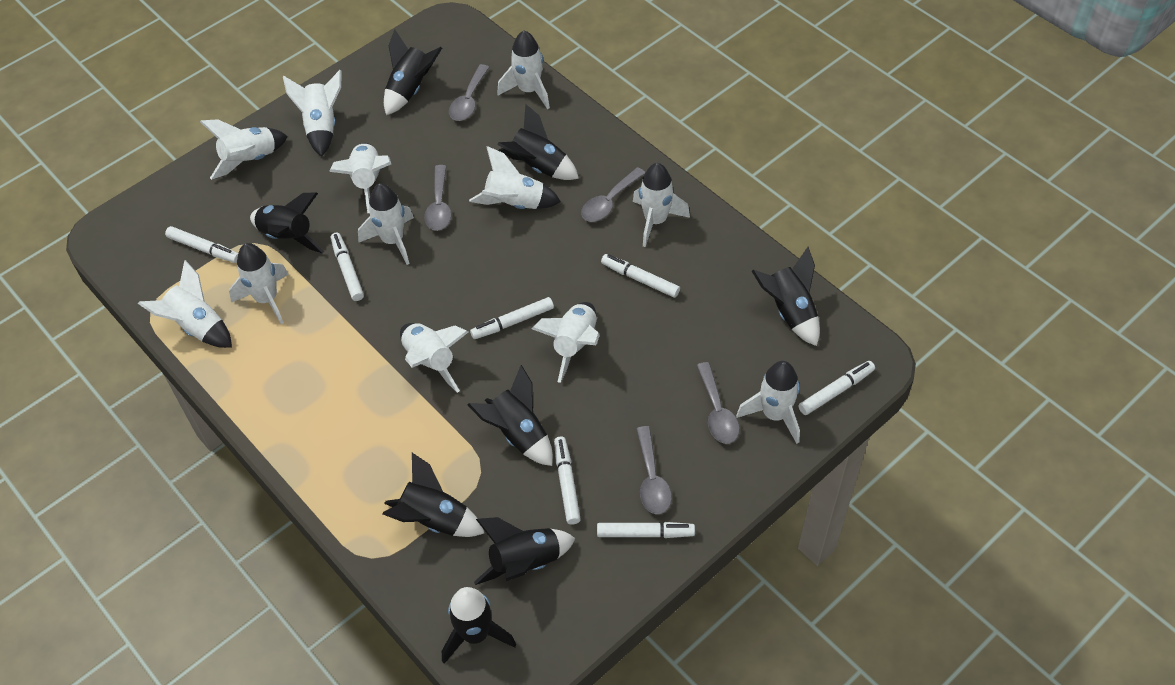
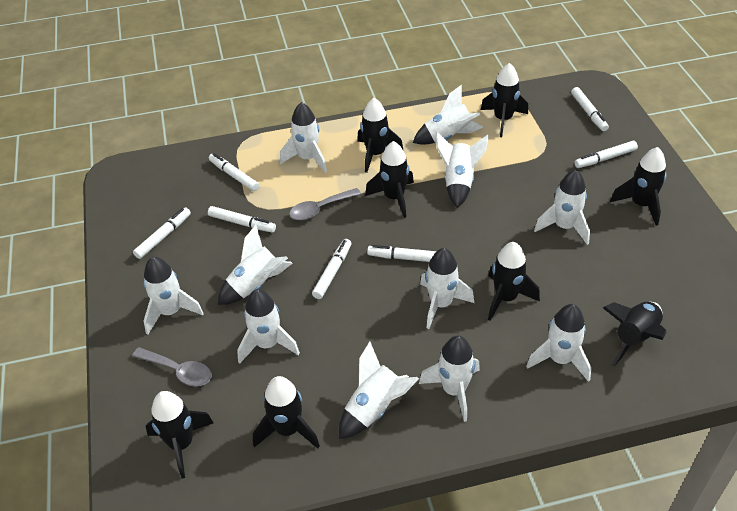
grey spoon: [424,165,452,231] [449,64,489,121] [581,167,645,222] [636,426,672,514] [697,362,740,444] = 5 -> [132,347,212,386] [289,188,361,220] = 2
white rocket: [138,260,232,348] [200,119,288,180] [229,243,289,324] [283,70,342,157] [329,143,391,213] [358,183,414,265] [400,323,468,393] [469,146,561,209] [497,30,550,109] [532,302,600,383] [633,163,690,247] [736,361,800,444] = 12 -> [144,257,204,335] [218,225,293,305] [237,289,300,364] [280,102,327,173] [339,341,419,439] [413,85,483,145] [419,335,480,422] [420,248,474,329] [436,132,489,208] [526,304,591,382] [534,170,590,245] = 11

